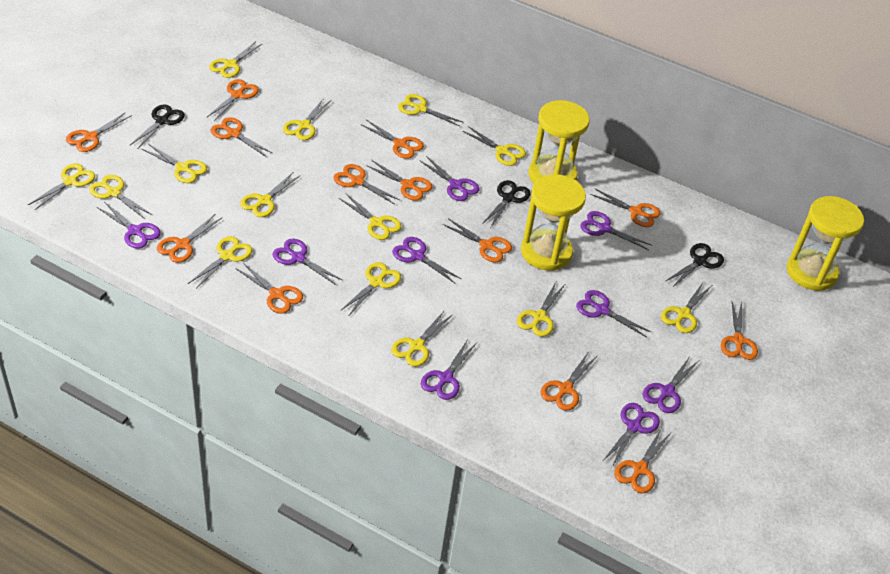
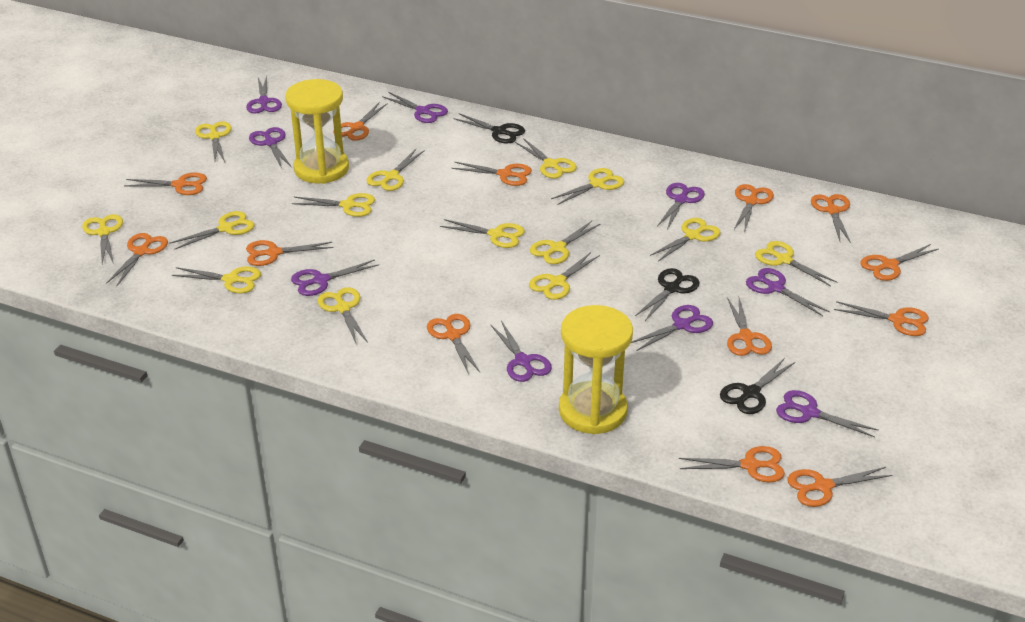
yellow hourglass: [521,174,586,271] [528,100,590,183] [787,196,864,291] = 3 -> [285,79,349,184] [559,305,633,434] = 2

